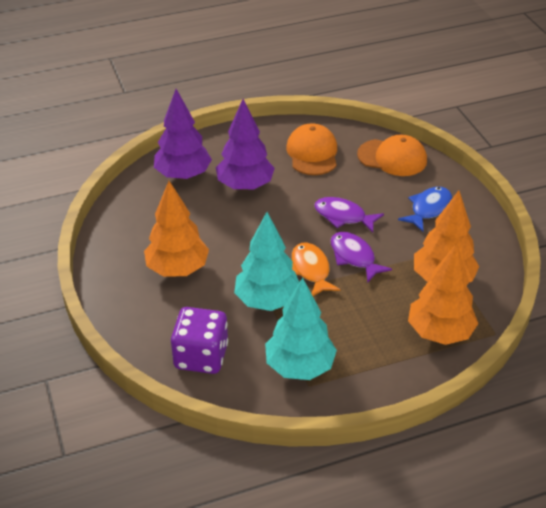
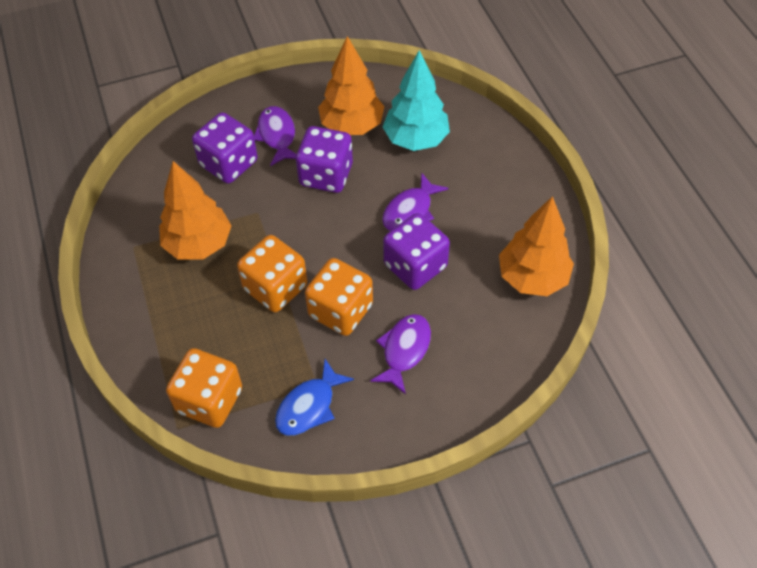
orange cap: [286,123,337,175] [357,135,427,176] = 2 -> none = 0
orange dice: none = 0 -> [166,348,242,428] [237,235,307,312] [305,258,373,336] = 3
orange fish: [292,243,341,296] = 1 -> none = 0
purple dice: [171,307,228,374] = 1 -> [192,112,258,183] [296,126,353,193] [383,213,450,290] = 3
purple fish: [314,197,384,233] [330,232,392,282] = 2 -> [254,106,296,166] [370,314,431,395] [382,172,448,231] = 3
purple tree: [154,89,212,180] [216,99,275,191] = 2 -> none = 0
turquoise tree: [234,212,299,311] [265,278,337,380] = 2 -> [383,50,450,151] = 1

